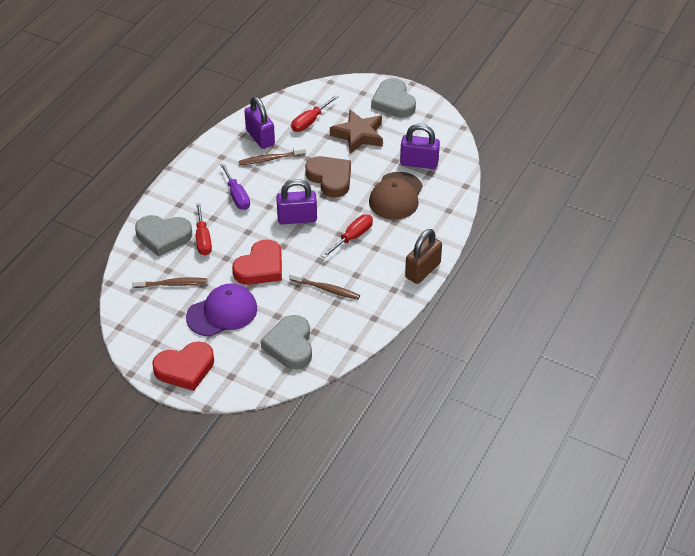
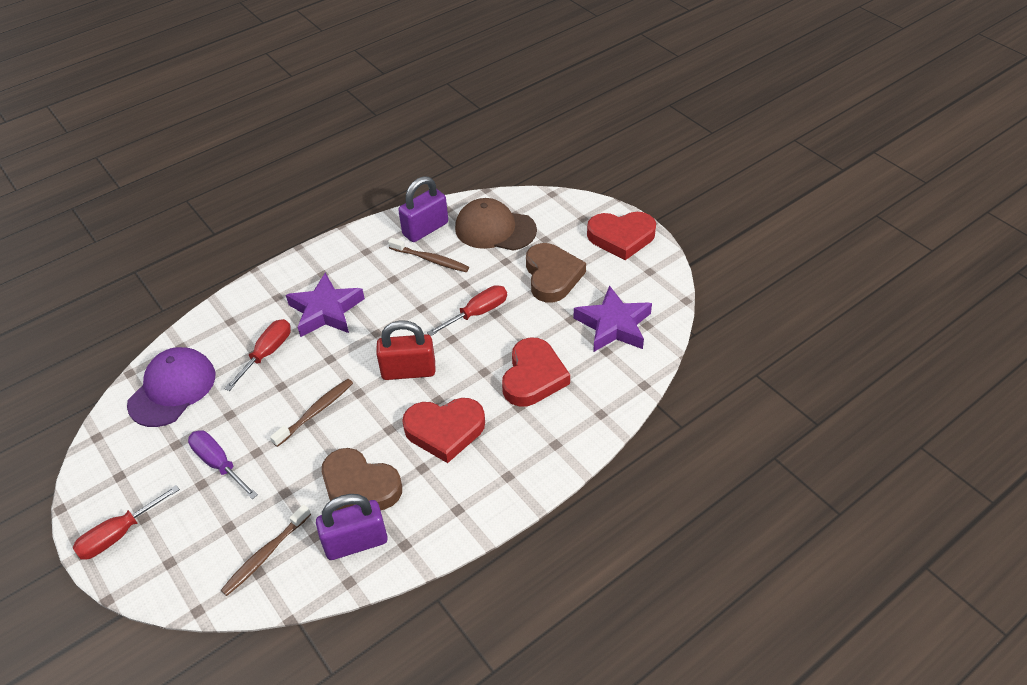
brown heart: [305,156,351,197] = 1 -> [322,448,402,511] [526,243,586,303] = 2
brown padlock: [405,229,442,284] = 1 -> none = 0
brown star: [330,110,383,154] = 1 -> none = 0
grey heart: [135,215,192,257] [261,315,312,369] [371,78,416,118] = 3 -> none = 0
purple padlock: [244,96,275,149] [276,179,317,224] [400,124,440,169] = 3 -> [316,494,388,560] [398,176,448,242] = 2
purple star: none = 0 -> [286,273,365,337] [573,285,652,352] = 2
red heart: [152,342,214,391] [232,239,282,285] = 2 -> [402,398,485,463] [502,338,570,407] [587,212,656,260] = 3
red padlock: none = 0 -> [376,320,436,380] = 1

